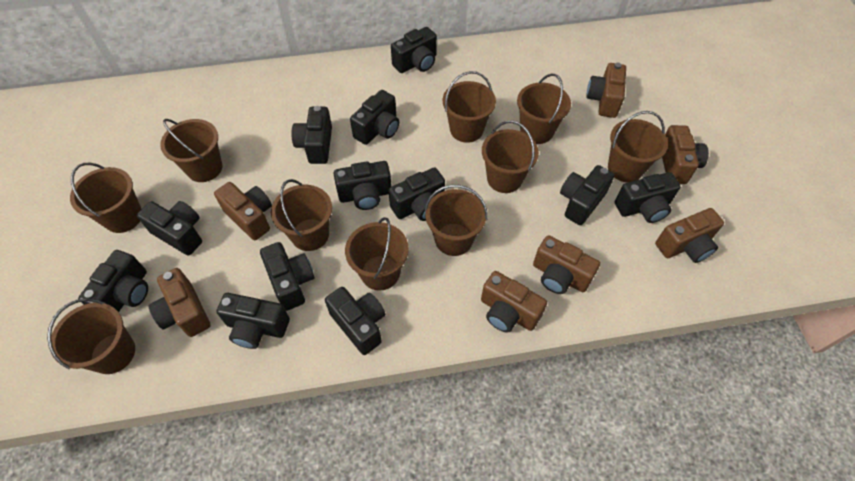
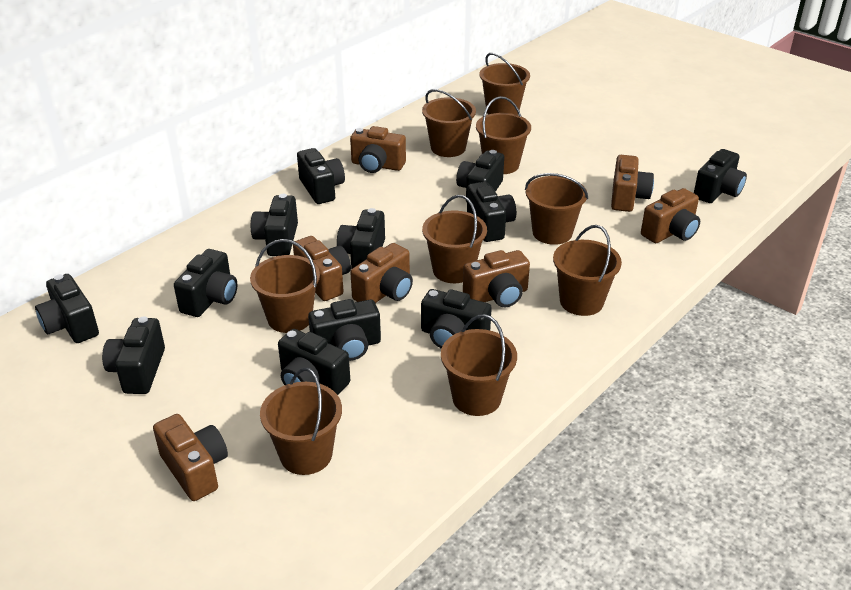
brown bucket: [47,298,135,374] [70,163,141,233] [160,119,222,182] [271,179,332,251] [345,217,409,291] [425,185,488,256] [443,71,496,143] [482,120,539,193] [517,73,571,144] [608,111,668,182] = 10 -> [250,239,320,333] [260,368,342,475] [422,89,476,157] [422,195,487,283] [441,314,517,416] [476,96,531,174] [480,53,530,115] [525,173,588,245] [553,225,622,316] = 9

